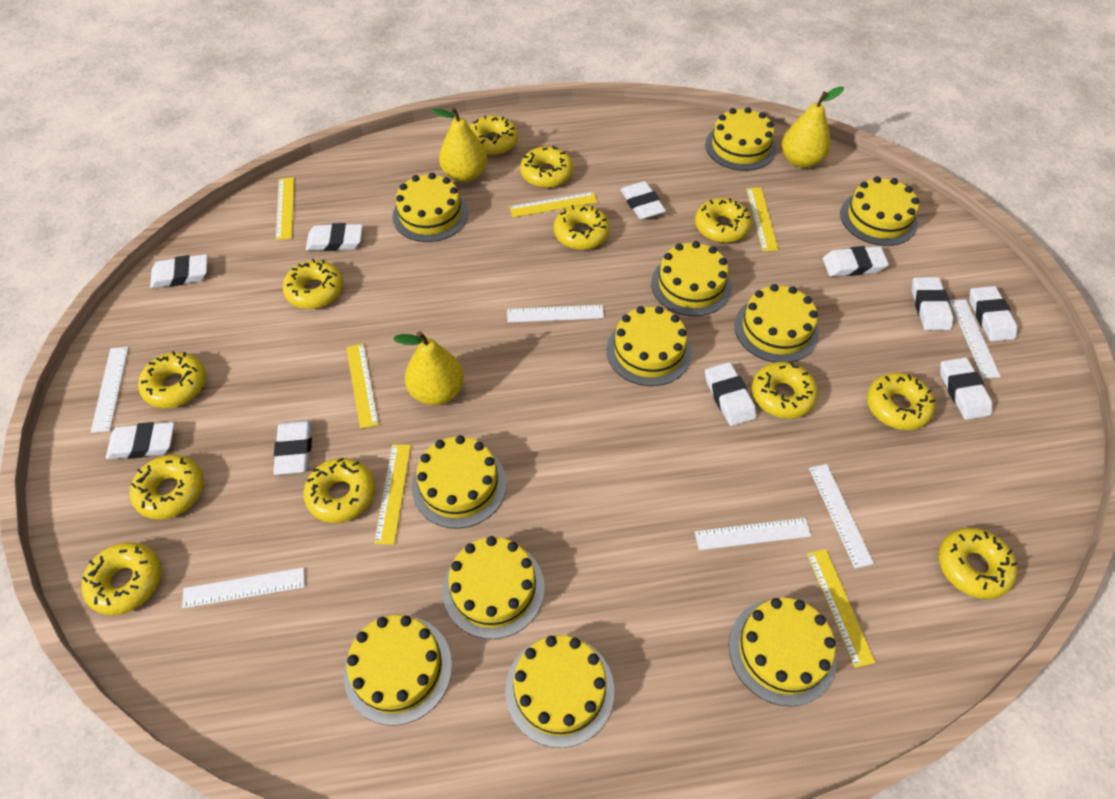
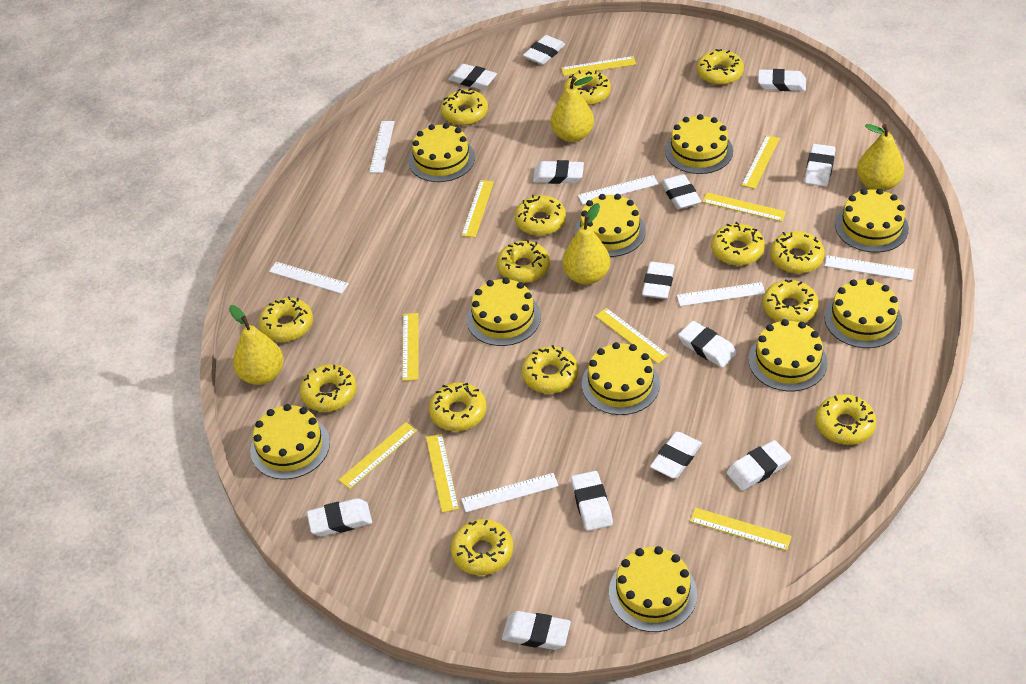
white eraser: [106,422,174,459] [150,254,208,288] [273,420,312,475] [306,223,363,251] [621,181,666,220] [705,362,757,426] [823,246,889,276] [912,277,953,330] [940,357,993,420] [969,286,1017,342] = 10 -> [307,498,372,536] [448,64,497,90] [502,611,571,650] [523,35,565,65] [533,160,584,184] [571,471,613,531] [642,262,675,299] [650,432,702,479] [661,174,701,209] [678,321,737,368] [727,440,791,491] [758,69,806,91] [804,144,835,187] = 13
yellow cake: [344,615,452,726] [392,173,468,242] [412,435,507,529] [443,536,545,639] [505,635,614,748] [607,306,692,386] [651,241,732,316] [705,107,776,171] [729,598,837,707] [734,284,819,363] [840,176,919,246] = 11 -> [250,404,330,479] [408,123,475,182] [466,277,541,346] [575,194,646,257] [582,342,660,415] [609,546,697,632] [665,114,733,174] [748,319,828,391] [824,279,902,348] [835,188,909,253] = 10
yellow donut: [81,542,162,615] [130,455,204,520] [138,351,206,408] [283,259,343,309] [303,458,375,523] [470,115,518,155] [520,146,573,188] [554,205,610,250] [695,198,752,243] [752,362,818,419] [867,372,935,430] [939,528,1018,599] = 12 -> [259,296,313,342] [300,364,357,412] [429,382,487,431] [441,88,488,125] [451,519,513,575] [497,240,550,283] [515,195,566,236] [522,345,578,393] [564,70,611,105] [697,49,744,85] [711,222,765,266] [763,279,819,322] [770,231,825,274] [815,394,877,445] = 14
yellow pear: [393,331,464,405] [431,107,487,182] [782,86,844,168] = 3 -> [229,305,284,385] [551,76,594,142] [562,203,610,285] [857,124,904,191] = 4
yellow ruler: [276,177,294,240] [346,343,379,429] [374,444,411,545] [510,192,598,218] [746,188,779,251] [807,549,876,668] = 6 -> [339,422,417,489] [402,313,419,381] [426,434,459,513] [461,180,494,237] [561,56,636,76] [595,308,669,364] [690,508,792,551] [702,192,786,222] [742,135,780,189] = 9

